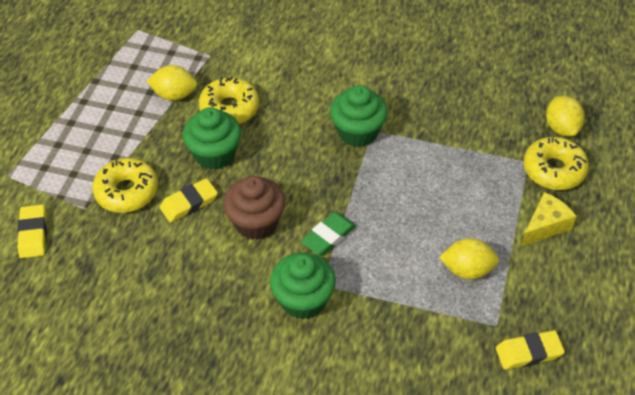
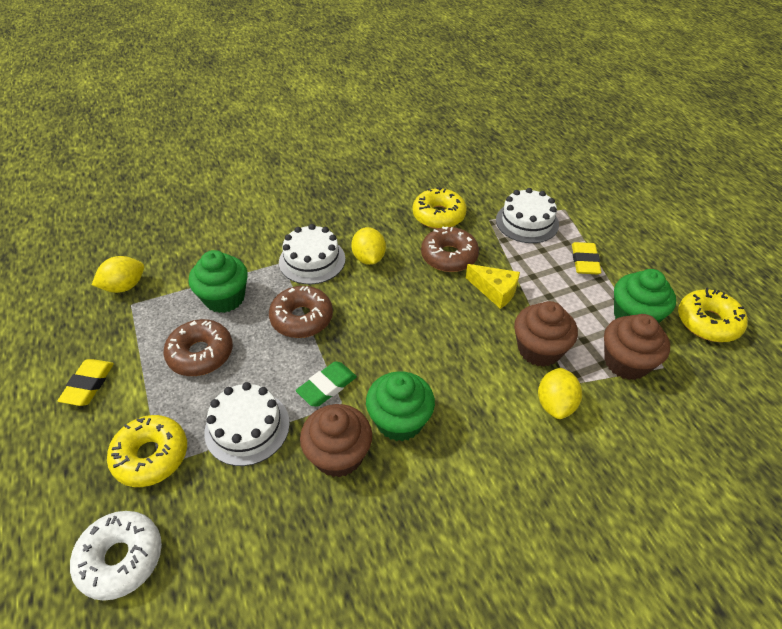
brown cupcake: [223,176,285,240] = 1 -> [300,404,372,478] [514,301,578,367] [604,314,670,380] = 3
brown donut: none = 0 -> [163,319,233,376] [269,286,333,338] [421,227,479,272] = 3
white cake: none = 0 -> [204,382,290,466] [279,224,346,284] [496,188,559,243] = 3
white donut: none = 0 -> [70,511,162,601] = 1
yellow eraser: [17,204,47,258] [160,178,218,223] [496,330,565,370] = 3 -> [57,359,114,406] [572,242,601,274] = 2

